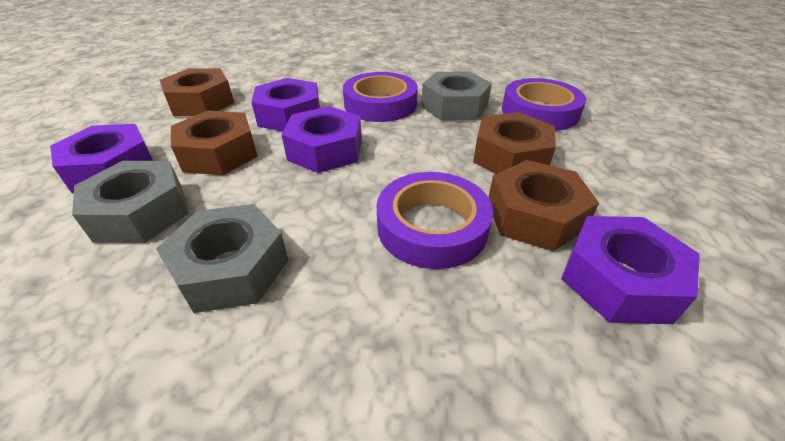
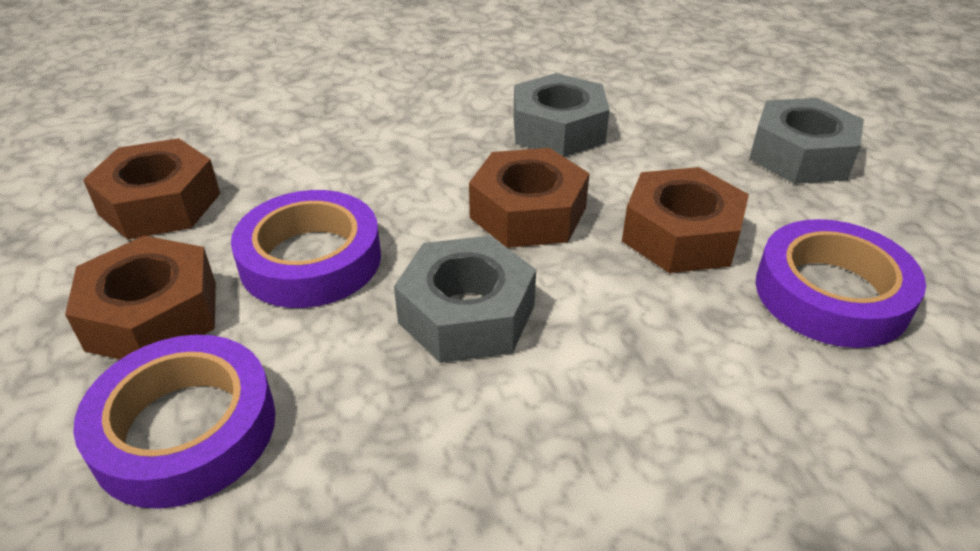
purple nut: [50,124,153,193] [251,78,320,132] [281,106,362,173] [561,216,700,324] = 4 -> none = 0

